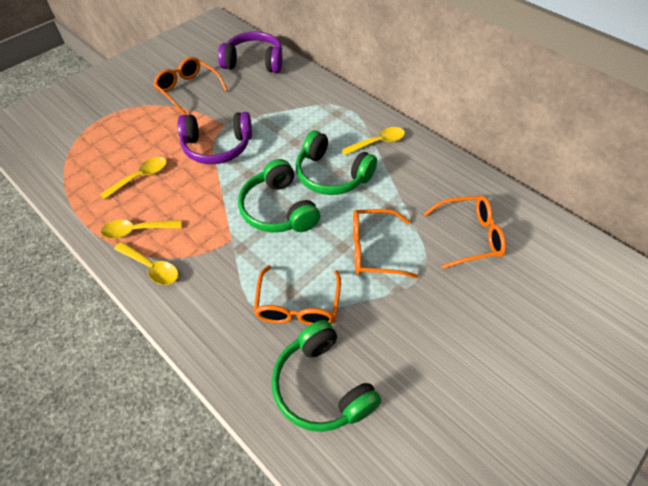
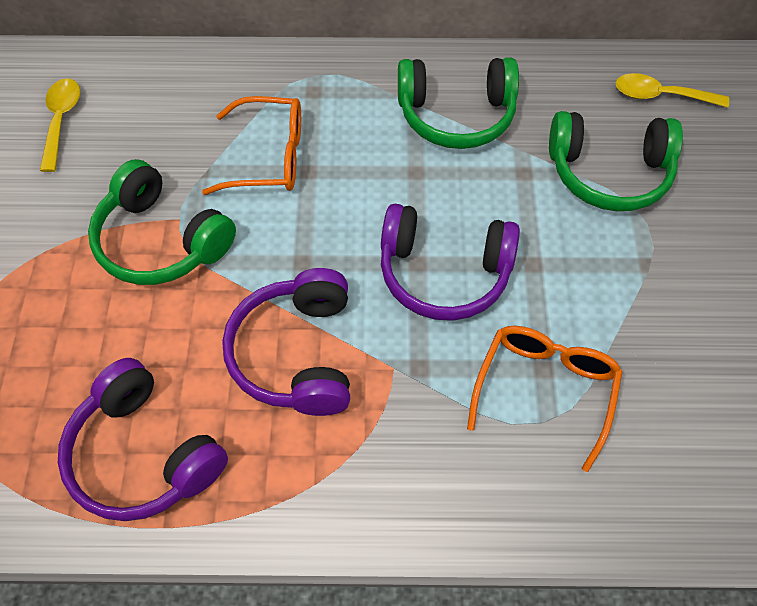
orange glasses: [153,57,228,115] [254,265,341,325] [353,209,418,278] [424,196,506,269] = 4 -> [202,96,301,195] [467,326,623,472] = 2
purple headphones: [178,112,252,164] [218,31,282,73] = 2 -> [58,358,228,521] [222,268,350,416] [381,204,520,321] = 3
yellow spoon: [100,157,167,200] [101,220,182,239] [114,242,178,285] [342,127,405,155] = 4 -> [40,78,80,172] [616,73,729,108] = 2

